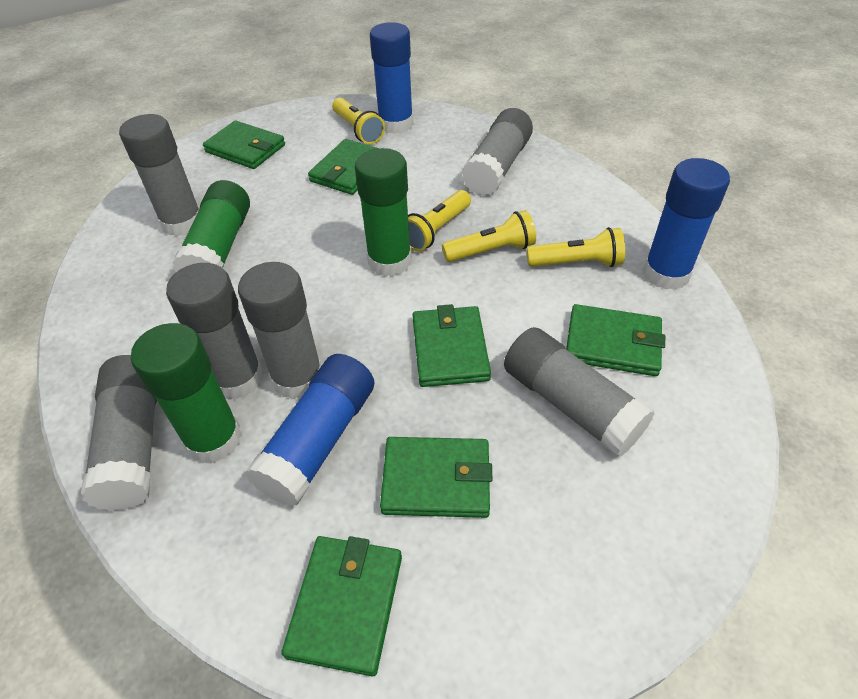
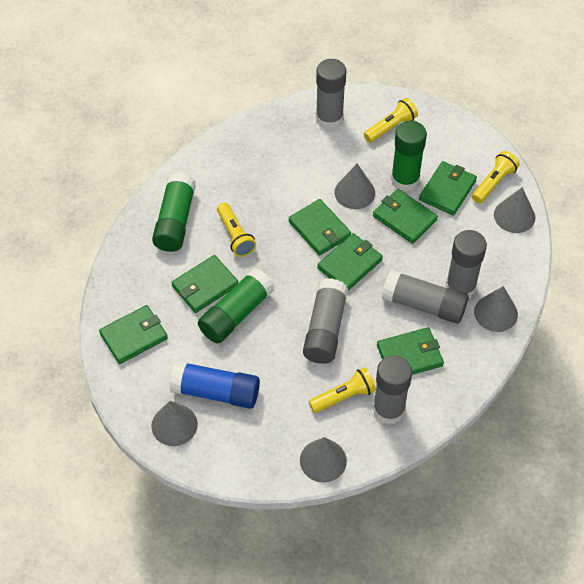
blue glue stick: [246,354,374,506] [370,22,413,134] [643,158,730,290] = 3 -> [169,360,260,409] = 1
green wallet: [203,120,285,169] [281,536,402,676] [308,139,379,195] [380,437,492,518] [412,304,491,387] [566,304,665,376] = 6 -> [99,305,168,364] [171,255,239,313] [289,199,351,256] [317,233,383,291] [373,189,438,244] [377,327,444,375] [419,161,477,216] = 7
grey cone: none = 0 -> [151,401,198,446] [300,437,347,482] [334,164,375,209] [474,286,518,332] [494,187,535,233] = 5
grey glue stick: [81,355,157,511] [119,114,200,236] [166,263,263,400] [238,262,322,399] [462,108,533,196] [504,327,655,457] = 6 -> [303,278,348,364] [316,59,346,130] [373,355,412,425] [382,270,469,324] [446,230,487,298] = 5

